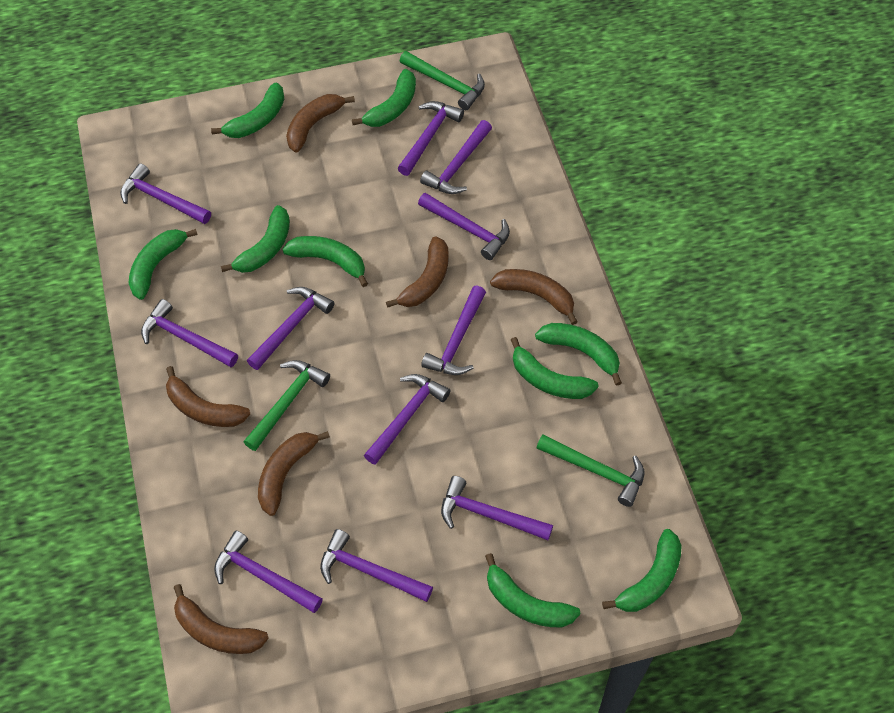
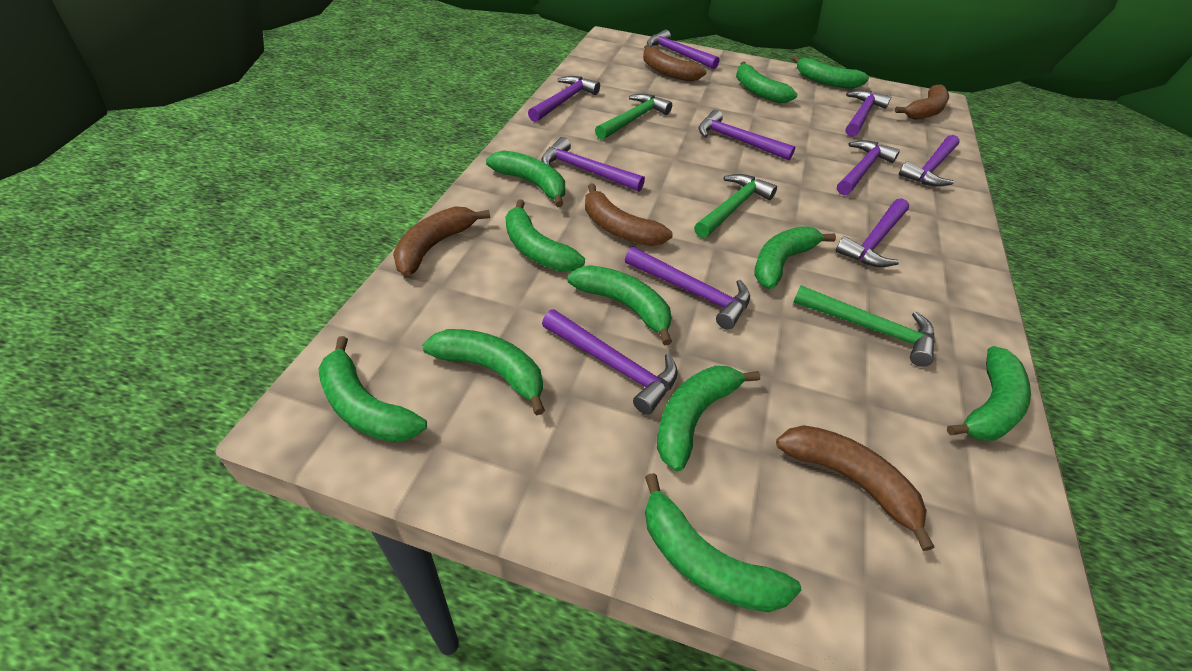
brown banana: [166,366,250,427] [174,584,269,654] [258,431,330,516] [286,94,355,153] [386,236,449,308] [490,269,578,325] = 6 -> [393,206,490,276] [585,183,673,246] [643,45,706,81] [776,425,934,551] [895,84,949,120] = 5
green banana: [128,229,198,300] [211,83,284,138] [221,205,290,273] [282,236,368,287] [352,69,416,127] [485,553,581,627] [511,337,599,399] [535,323,622,386] [602,529,682,612] = 9 -> [318,336,427,443] [422,329,545,415] [486,150,565,207] [506,199,585,272] [567,265,672,345] [645,473,802,612] [657,366,760,471] [736,61,797,103] [754,226,836,289] [792,56,869,89] [947,346,1031,441] = 11
purple hammer: [120,163,211,224] [141,299,238,367] [214,530,323,613] [247,287,335,370] [320,529,433,602] [364,374,451,465] [398,101,464,176] [418,193,510,260] [420,120,492,194] [421,286,486,375] [441,476,553,540] = 11 -> [528,76,600,122] [541,137,645,191] [542,309,678,415] [625,247,750,329] [647,30,720,69] [698,110,795,160] [835,198,909,267] [837,140,900,195] [846,90,892,137] [899,135,960,187] = 10

